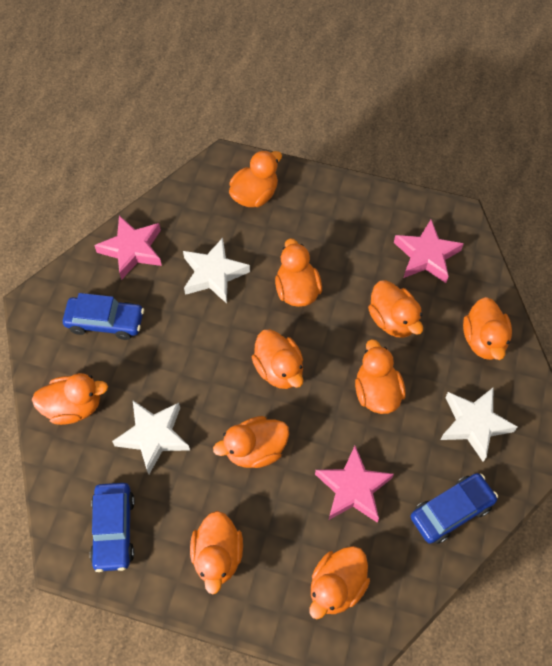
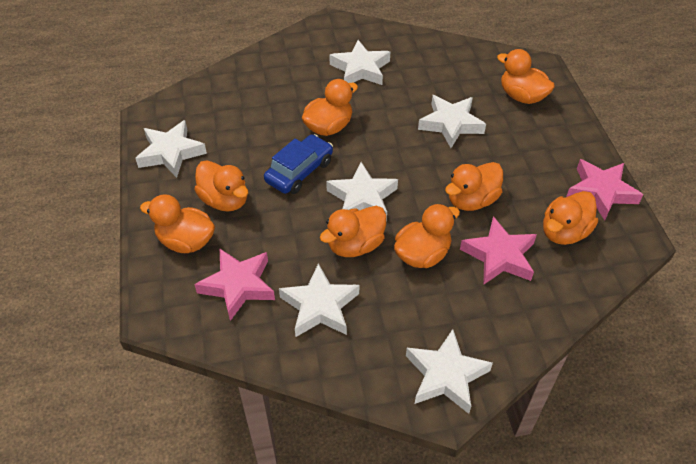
blue car: [63,293,144,340] [90,483,135,572] [411,473,498,544] = 3 -> [264,134,333,194] = 1
orange duck: [32,373,108,425] [190,511,243,595] [213,416,289,468] [229,150,282,207] [252,329,303,389] [275,238,322,307] [309,546,370,619] [355,339,406,414] [368,280,423,338] [463,297,512,360] = 10 -> [140,194,215,253] [194,160,248,212] [302,79,358,136] [320,206,386,257] [394,204,460,268] [445,162,503,211] [497,49,555,104] [543,191,598,245] = 8
white star: [112,401,190,474] [183,238,250,304] [440,388,517,462] = 3 -> [135,120,207,178] [279,263,359,337] [326,162,398,221] [329,40,390,85] [406,329,493,414] [418,95,486,148] = 6

